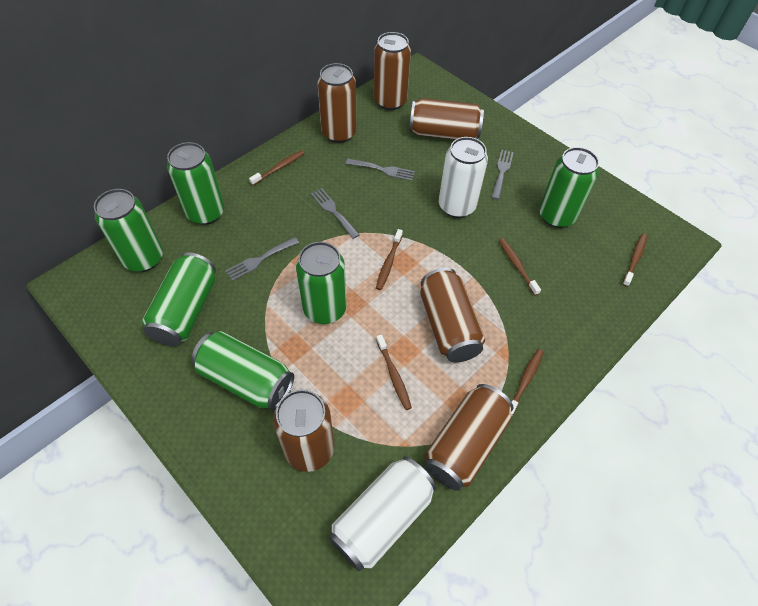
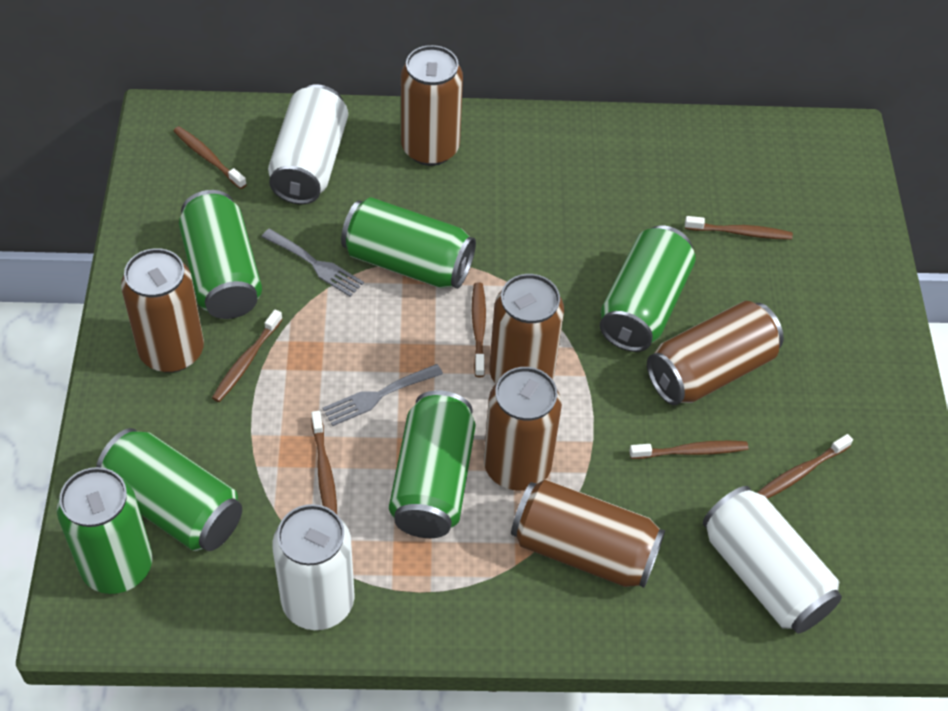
brown toothbrush: [249,150,305,185] [376,229,403,290] [376,334,412,410] [499,238,541,296] [511,349,544,417] [623,233,647,287] = 6 -> [174,126,247,189] [212,309,283,402] [311,411,337,514] [472,282,486,377] [629,441,748,459] [685,216,793,240] [757,434,853,499] = 7
grey fork: [225,237,299,281] [311,188,359,239] [346,159,415,181] [491,150,514,200] = 4 -> [262,229,364,297] [323,364,443,426] = 2
white can: [329,456,437,572] [439,137,488,218] = 2 -> [268,84,348,204] [272,504,355,630] [703,486,842,633] = 3

